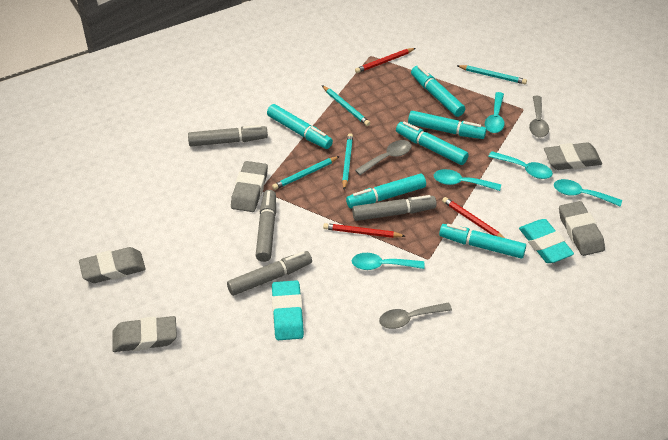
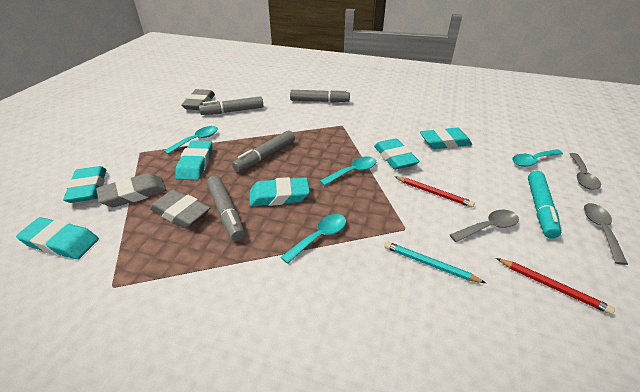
grey eraser: [79,247,146,283] [112,316,177,352] [231,161,268,212] [544,142,602,170] [559,201,605,256] = 5 -> [96,173,166,207] [150,190,210,228] [181,89,215,110] = 3
red pencil: [323,223,405,238] [355,48,416,73] [442,197,505,238] = 3 -> [394,176,475,208] [496,258,615,315] = 2
turquoise eraser: [272,280,304,340] [519,219,574,263] = 2 -> [16,217,99,259] [63,166,106,203] [175,141,212,180] [249,177,310,206] [374,138,420,170] [420,128,472,149] = 6
turquoise marker: [267,104,333,149] [346,173,426,209] [396,121,469,165] [408,111,487,139] [411,66,465,117] [439,224,526,259] = 6 -> [528,171,561,239] = 1
turquoise pencil: [272,156,340,190] [322,85,370,126] [342,133,353,190] [457,65,527,84] = 4 -> [384,242,486,283] = 1
turquoise spoon: [352,253,425,270] [434,169,501,191] [485,92,505,133] [488,151,553,179] [554,179,622,206] = 5 -> [164,126,218,154] [281,214,346,264] [320,156,376,186] [512,149,563,167] = 4

